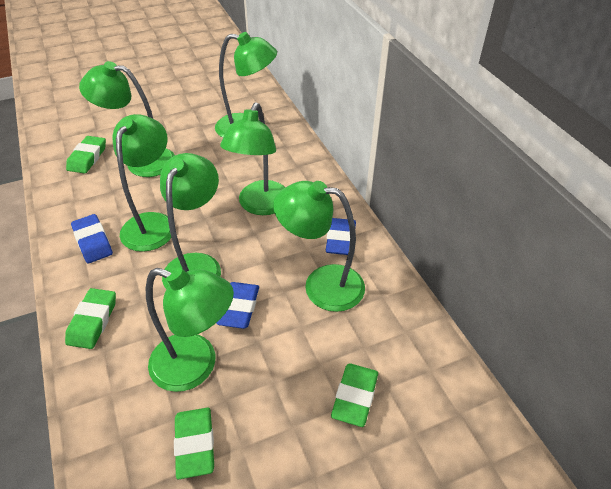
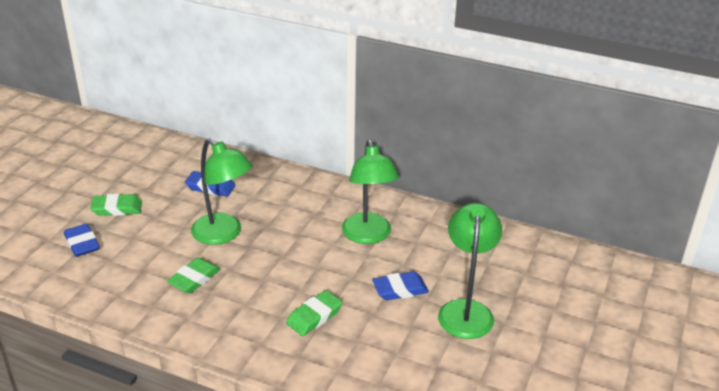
green eraser: [65,288,116,349] [66,136,106,174] [174,408,214,479] [331,363,378,427] = 4 -> [90,194,142,216] [167,258,221,294] [286,290,343,336] = 3
green lamp: [79,61,175,177] [113,114,171,252] [146,267,234,392] [160,153,221,289] [215,32,277,138] [220,102,286,215] [273,181,365,312] = 7 -> [191,139,253,245] [342,139,399,244] [438,203,502,339] = 3

